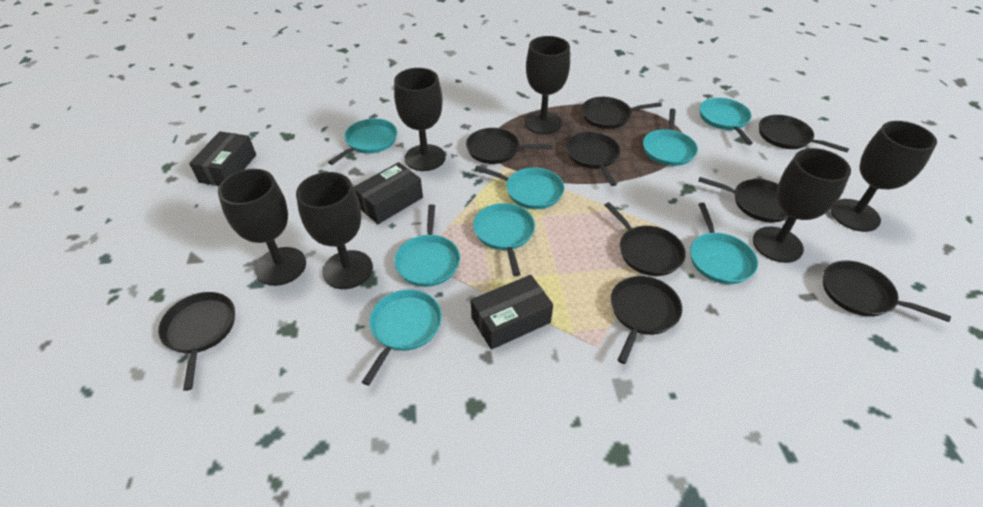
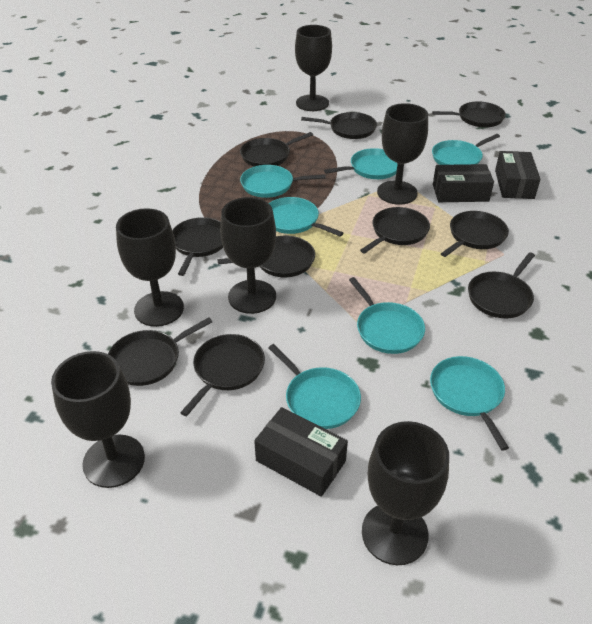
black pan: [158,292,235,391] [466,128,553,164] [566,132,620,186] [581,97,662,129] [604,202,686,276] [611,276,682,364] [698,177,789,222] [759,115,849,152] [823,260,951,322] = 9 -> [108,317,212,386] [172,217,223,276] [180,334,265,416] [218,236,315,277] [240,132,313,167] [301,112,377,139] [360,207,430,253] [432,101,506,127] [441,211,509,257] [468,252,535,318] = 10
turquoise pan: [328,118,397,165] [362,289,442,386] [394,204,460,287] [473,203,535,276] [475,166,564,209] [643,108,698,166] [690,203,758,284] [699,98,753,145] = 8 -> [240,165,326,198] [268,344,361,429] [269,197,343,236] [324,148,398,179] [349,277,425,354] [430,356,509,451] [432,134,500,165] = 7

